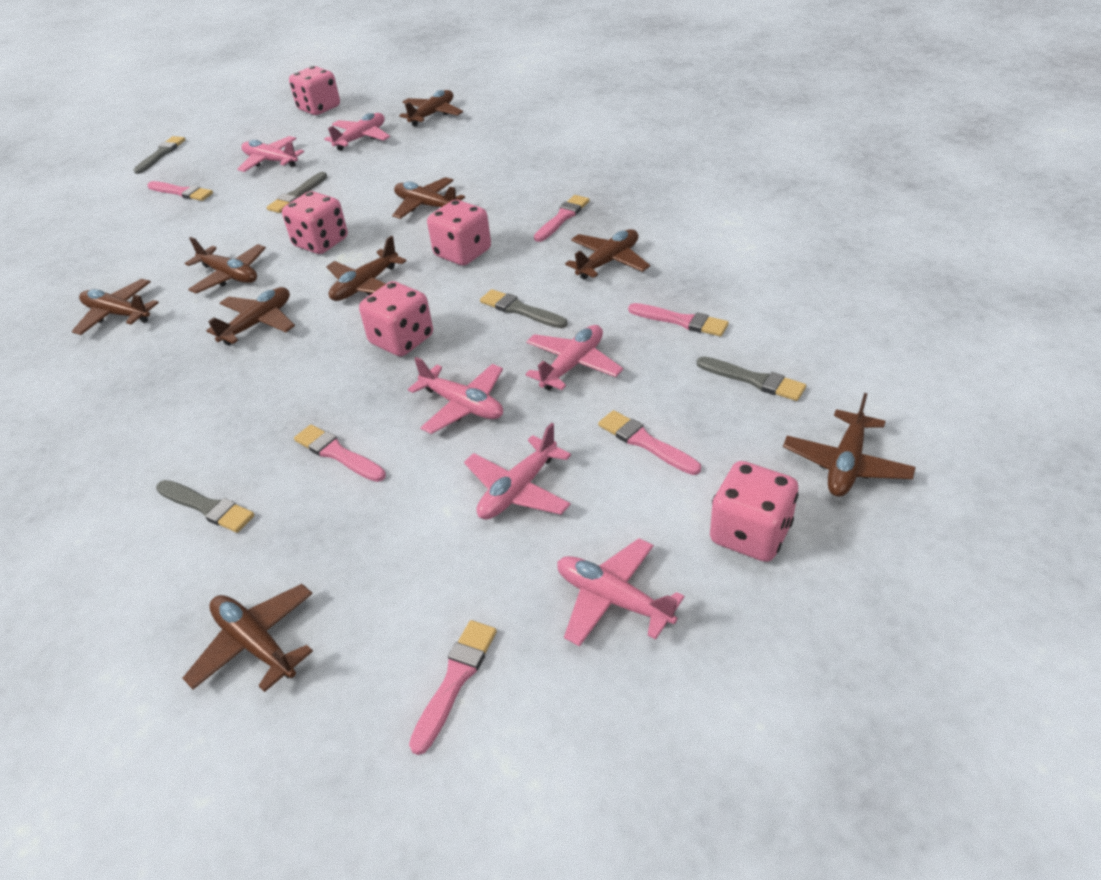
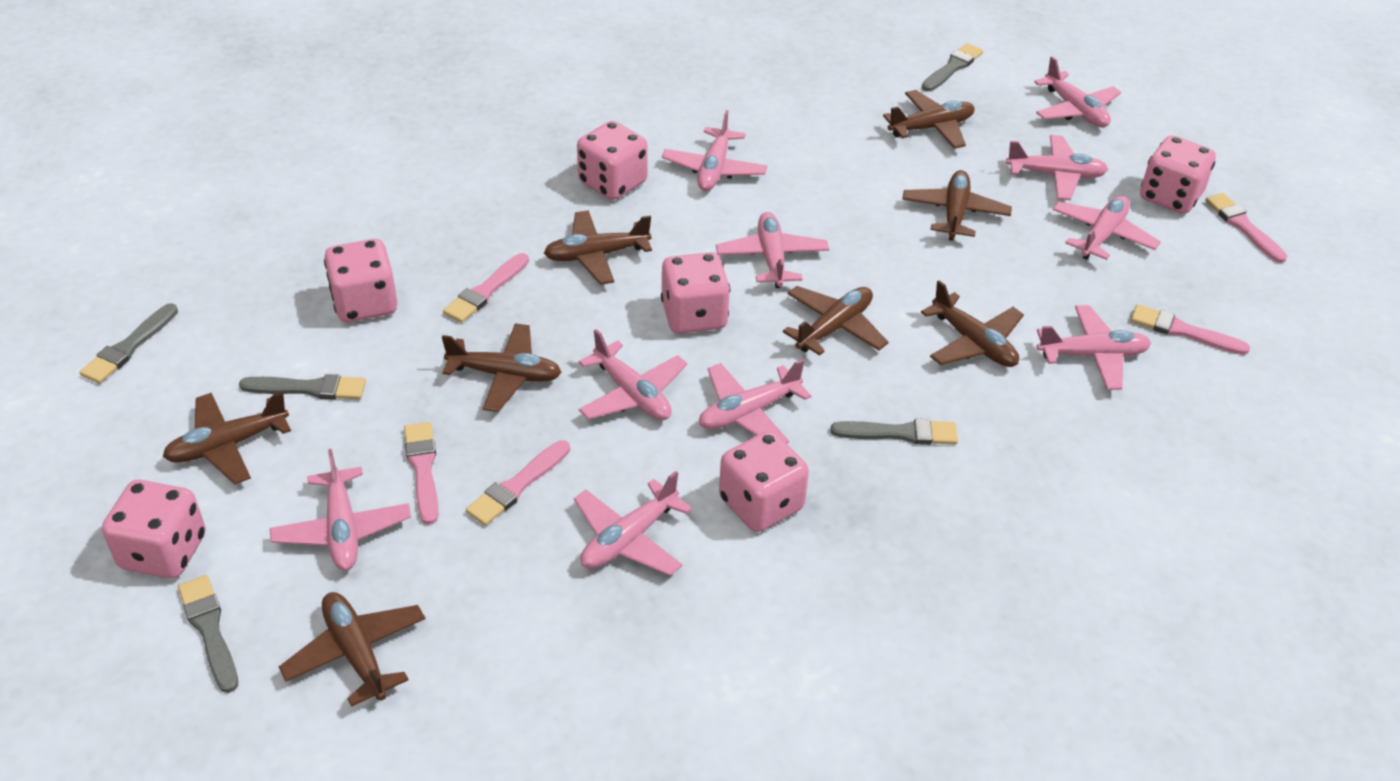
brown plane: [72,279,159,335] [183,584,313,692] [185,237,266,294] [206,287,295,345] [326,236,407,301] [392,177,465,219] [399,90,463,127] [565,229,650,280] [783,393,916,497] = 9 -> [163,392,291,485] [279,592,425,707] [442,323,562,412] [544,210,652,285] [783,286,889,356] [883,90,975,149] [902,170,1012,241] [921,280,1024,367] = 8
pink brush: [147,181,213,201] [294,424,386,482] [409,620,497,755] [534,195,590,242] [598,410,701,475] [628,303,729,336] = 6 -> [404,422,438,525] [443,253,529,323] [466,440,570,526] [1130,304,1250,355] [1205,193,1287,263] = 5
pink dice: [282,191,348,254] [289,66,340,115] [359,281,433,356] [427,200,491,266] [710,461,798,562] = 5 -> [102,480,206,579] [324,239,398,322] [577,121,648,200] [661,252,730,333] [719,431,809,532] [1140,136,1216,214] = 6
pink plane: [237,136,304,172] [324,113,390,151] [408,357,503,434] [464,423,571,520] [526,325,623,391] [557,538,684,647] = 6 -> [270,449,411,570] [574,471,692,576] [579,329,687,420] [662,110,767,191] [699,359,811,444] [716,212,829,288] [1006,135,1108,200] [1034,56,1121,127] [1037,305,1151,390] [1052,196,1161,260] = 10

